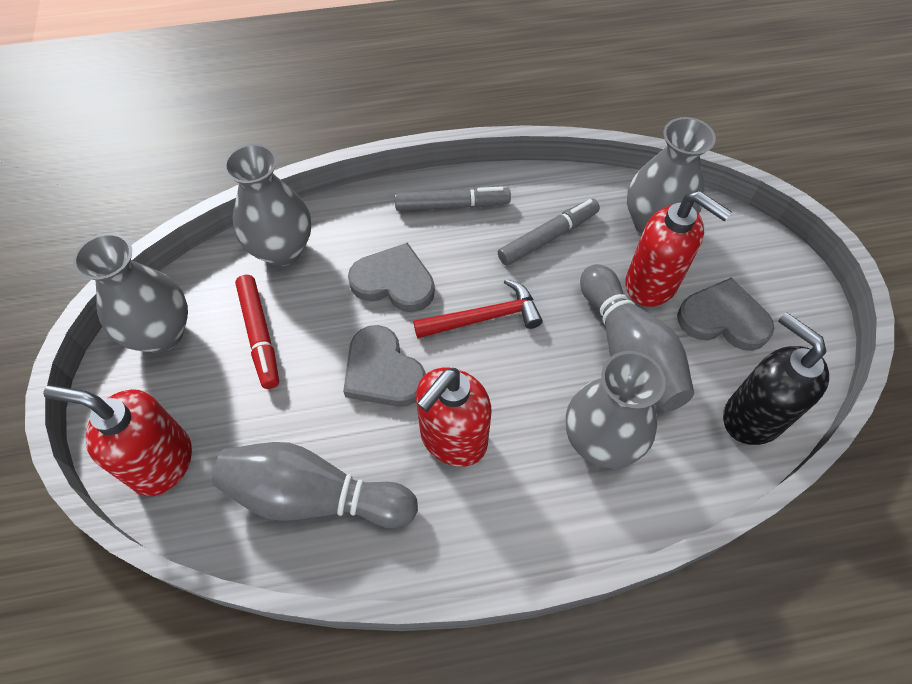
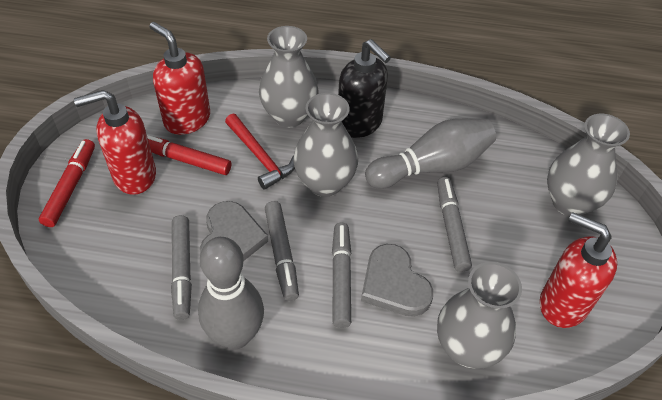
grey heart: [343,325,426,407] [348,242,435,312] [677,278,774,351] = 3 -> [200,201,268,261] [361,244,433,317] = 2
grey marker: [395,186,511,211] [498,199,600,266] = 2 -> [171,215,192,320] [265,201,299,301] [332,222,351,328] [437,177,472,272] = 4
red marker: [235,275,279,389] = 1 -> [39,139,95,227] [147,135,231,175] = 2

